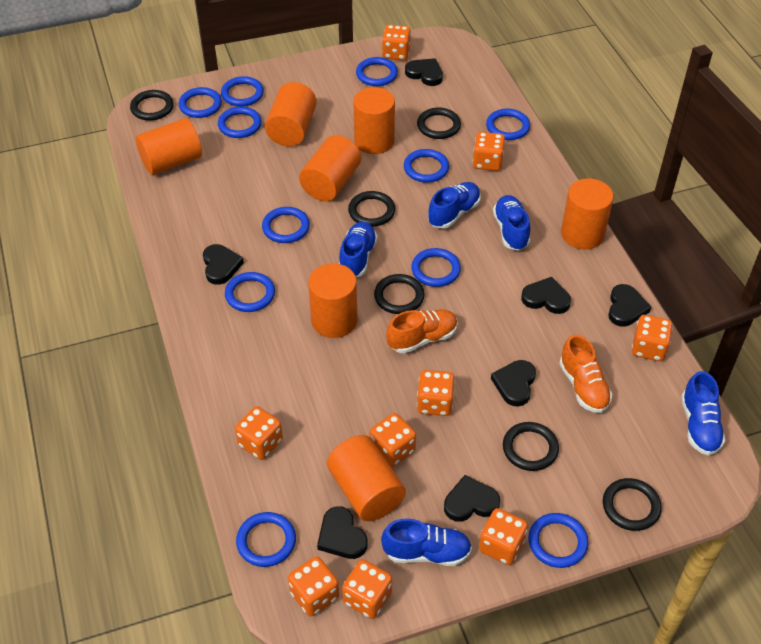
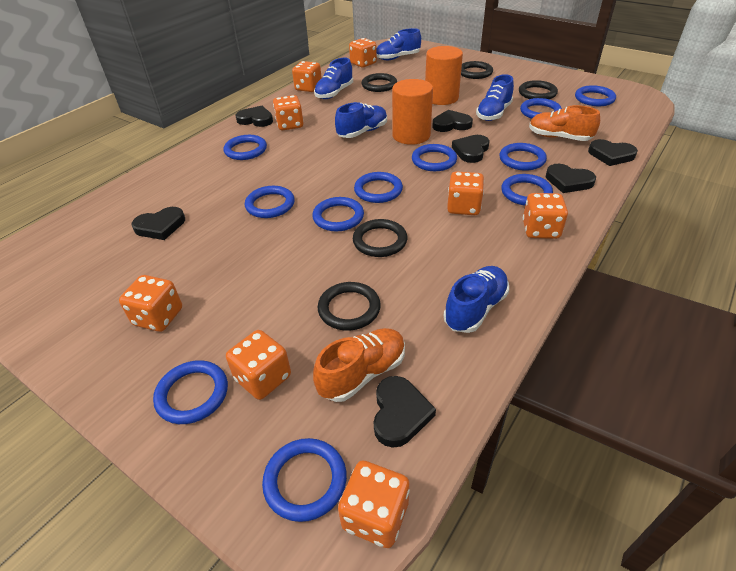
black ring: [130,90,174,121] [348,191,395,227] [374,274,425,314] [417,108,461,139] [503,422,559,471] [603,478,662,531] = 6 -> [318,282,381,331] [353,219,408,257] [361,73,397,92] [461,61,493,79] [519,80,558,99] = 5
orange cylinder: [136,118,202,175] [265,82,317,147] [299,135,361,201] [308,263,358,338] [327,435,406,521] [353,87,395,154] [561,178,614,250] = 7 -> [392,79,433,145] [425,46,463,105] = 2
orange dice: [235,406,283,460] [288,556,339,616] [342,560,392,619] [370,413,416,467] [382,25,411,60] [417,370,455,416] [473,132,505,171] [479,508,528,565] [632,315,673,361] = 9 -> [119,275,182,332] [226,330,291,400] [273,95,304,130] [292,61,322,92] [338,460,410,548] [349,38,377,67] [447,171,484,215] [523,193,568,239] = 8

